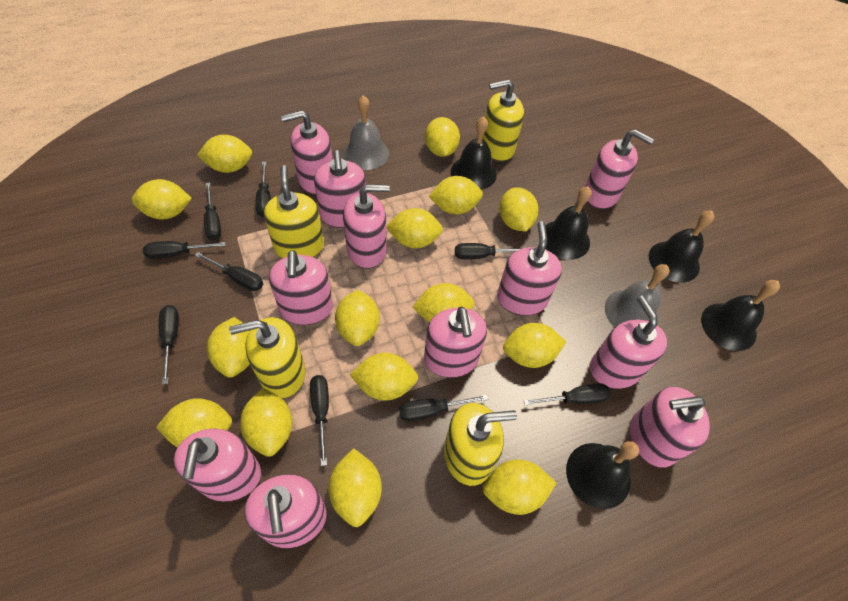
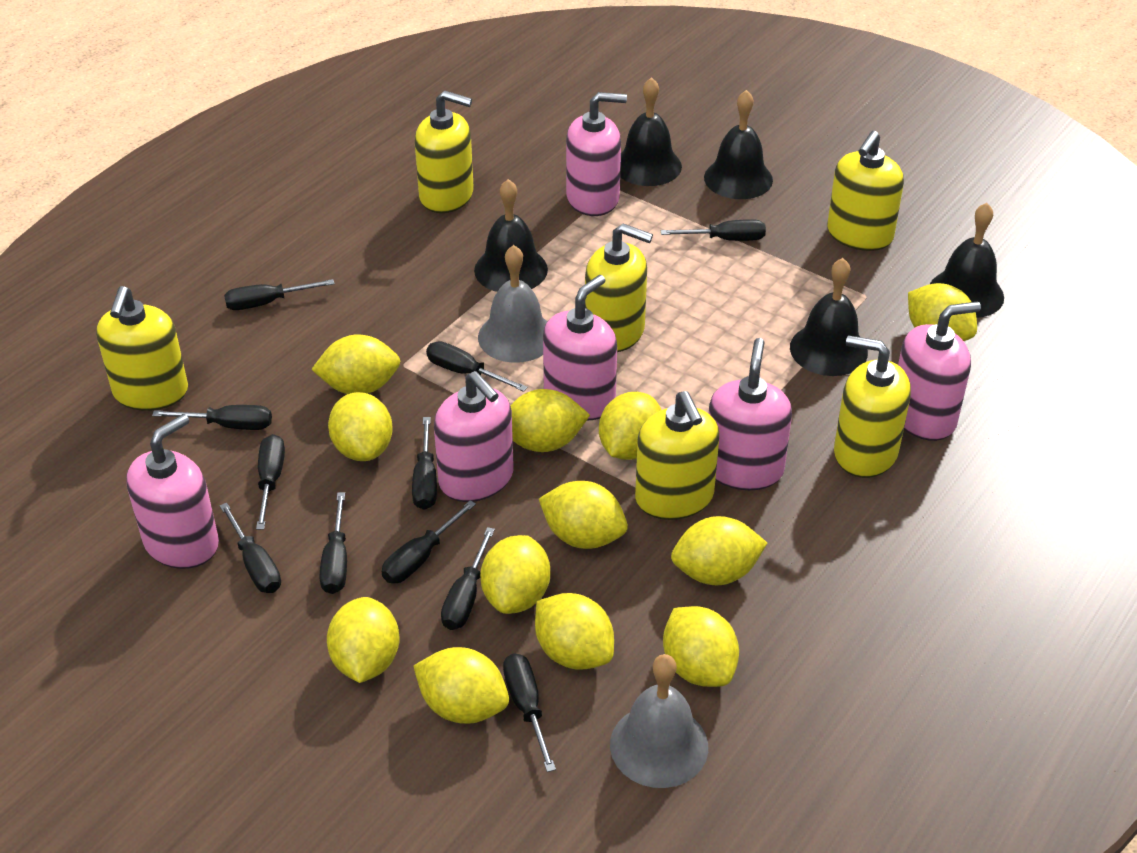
black screwdriver: [143,241,226,259] [159,305,179,385] [195,252,263,291] [204,182,221,240] [255,162,271,217] [310,375,329,466] [399,394,488,421] [455,243,520,259] [524,383,611,405] = 9 -> [152,405,272,430] [219,503,281,593] [224,279,335,310] [256,434,285,530] [319,492,347,594] [382,500,476,583] [412,417,437,510] [426,341,528,392] [441,527,495,630] [503,653,556,772] [661,219,766,241] = 11
pink soap dispenser: [174,429,261,502] [244,474,327,548] [269,250,333,325] [281,110,333,195] [314,150,366,228] [343,184,390,268] [424,307,487,378] [497,221,562,316] [585,129,654,209] [590,296,667,389] [630,387,710,468] = 11 -> [126,414,219,569] [434,371,514,502] [543,275,617,420] [566,92,627,216] [709,338,792,490] [898,301,981,441] = 6
yellow lemon: [132,179,192,220] [156,398,232,447] [197,135,252,173] [207,317,250,378] [240,388,292,457] [328,448,382,527] [335,290,380,346] [350,353,418,400] [386,208,443,248] [413,283,475,322] [425,117,460,157] [429,176,483,214] [483,460,556,515] [499,188,538,231] [503,323,566,368] = 15 -> [311,334,400,394] [327,597,400,683] [328,392,393,461] [413,647,509,724] [480,535,550,614] [511,389,590,452] [535,593,614,670] [539,481,628,549] [599,392,661,460] [663,606,739,687] [671,516,767,585] [908,283,977,341] = 12
yellow soap dispenser: [229,317,306,398] [264,165,324,259] [444,403,517,486] [482,79,524,161] = 4 -> [96,286,188,411] [415,91,474,213] [585,223,653,352] [635,391,719,520] [827,131,904,251] [834,335,911,478] = 6

